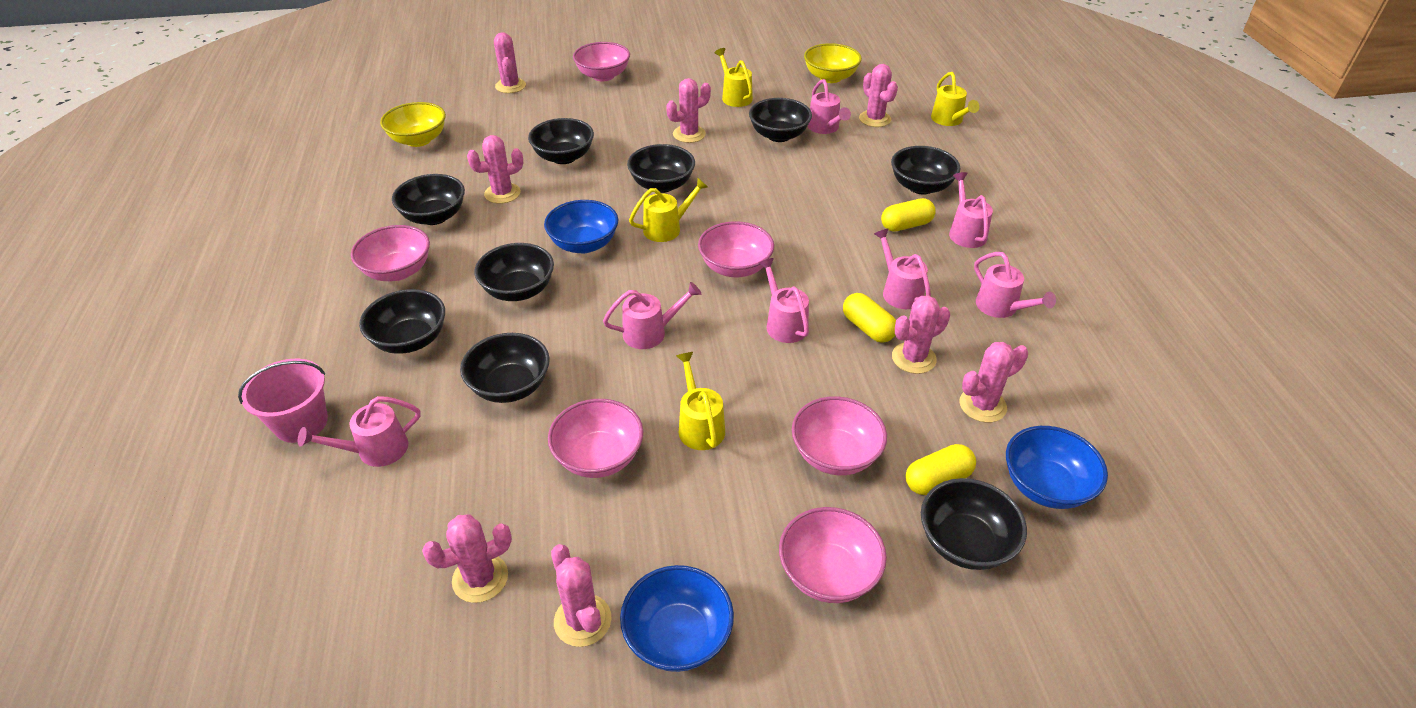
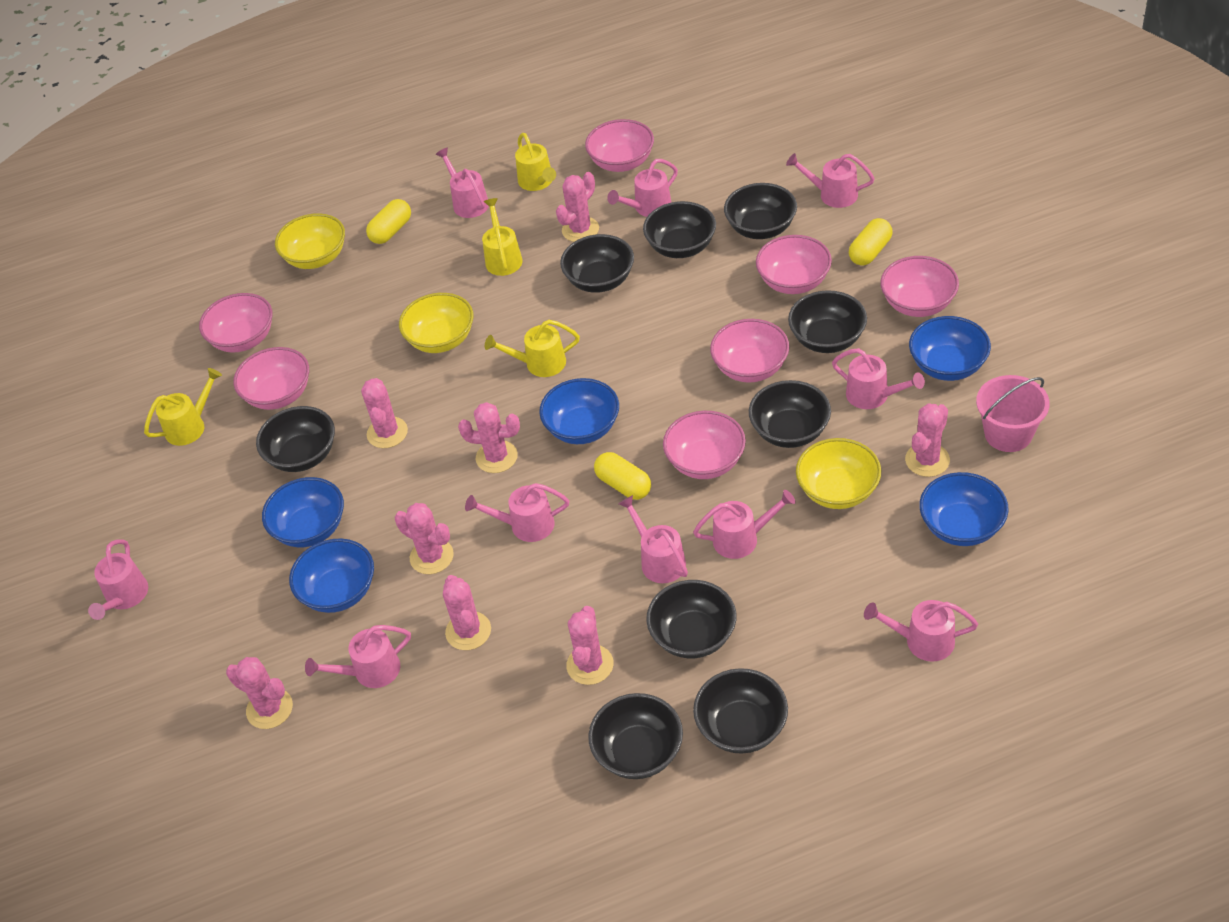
blue bowl: [544,200,618,253] [620,565,734,672] [1006,426,1108,509] = 3 -> [262,477,344,547] [289,538,374,613] [539,378,619,444] [909,316,991,381] [919,472,1009,546] = 5
pink bowl: [351,225,430,281] [548,399,643,478] [573,42,630,81] [698,221,774,278] [779,507,887,603] [792,396,887,475] = 6 -> [199,293,273,353] [233,347,309,410] [585,119,654,172] [663,411,746,479] [710,319,789,383] [756,235,832,294] [880,256,959,317] = 7
pink watering can: [298,396,421,467] [603,282,701,349] [759,258,809,343] [807,79,851,134] [874,228,931,309] [949,172,993,248] [974,252,1056,318] = 7 -> [88,539,148,620] [305,625,411,688] [436,148,489,218] [465,483,569,542] [607,159,678,217] [618,495,688,583] [693,490,796,559] [786,153,875,208] [832,348,925,409] [864,600,978,661] = 10
yellow bowl: [380,102,446,147] [804,43,862,83] = 2 -> [275,213,345,269] [399,293,474,353] [796,438,881,509] = 3

